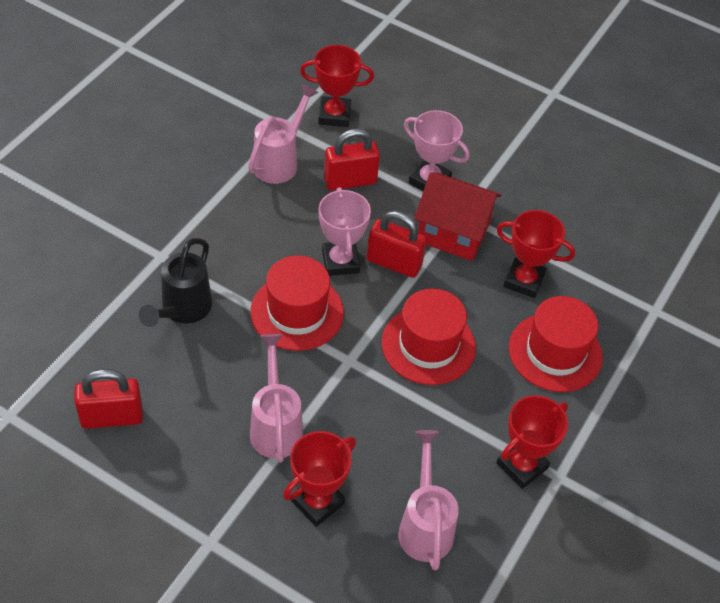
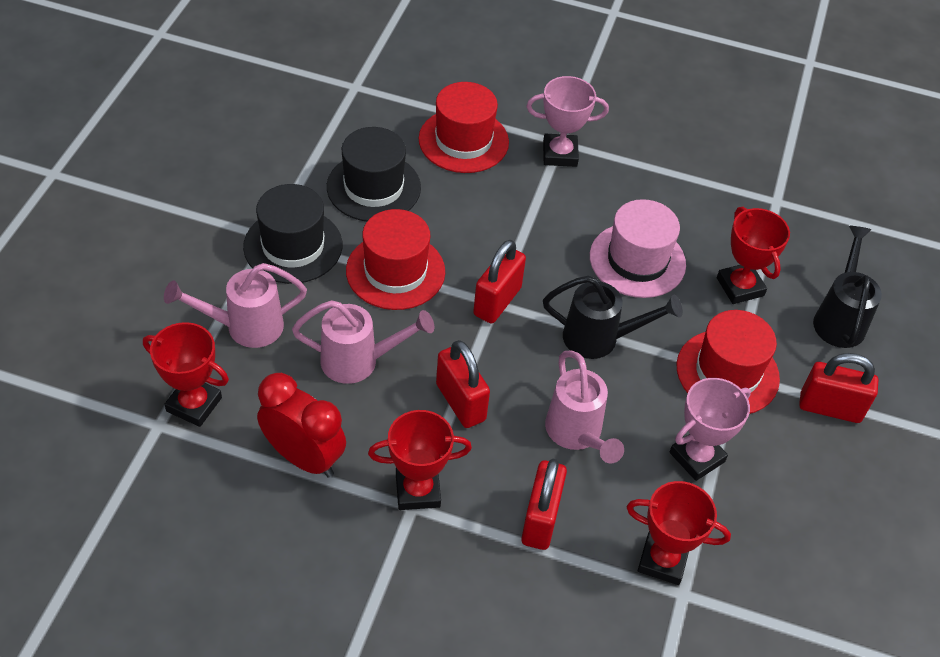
black hat: none = 0 -> [243,184,342,284] [327,127,421,221] = 2
black watering can: [139,238,212,327] = 1 -> [543,276,683,359] [813,226,882,348] = 2
pink hat: none = 0 -> [590,199,686,298] = 1
red clock: none = 0 -> [257,373,346,477] = 1
red house: [414,172,501,261] = 1 -> none = 0
red padlock: [74,369,143,429] [324,129,380,190] [367,211,427,278] = 3 -> [436,340,490,428] [473,240,526,324] [521,459,567,550] [799,353,878,423] = 4

